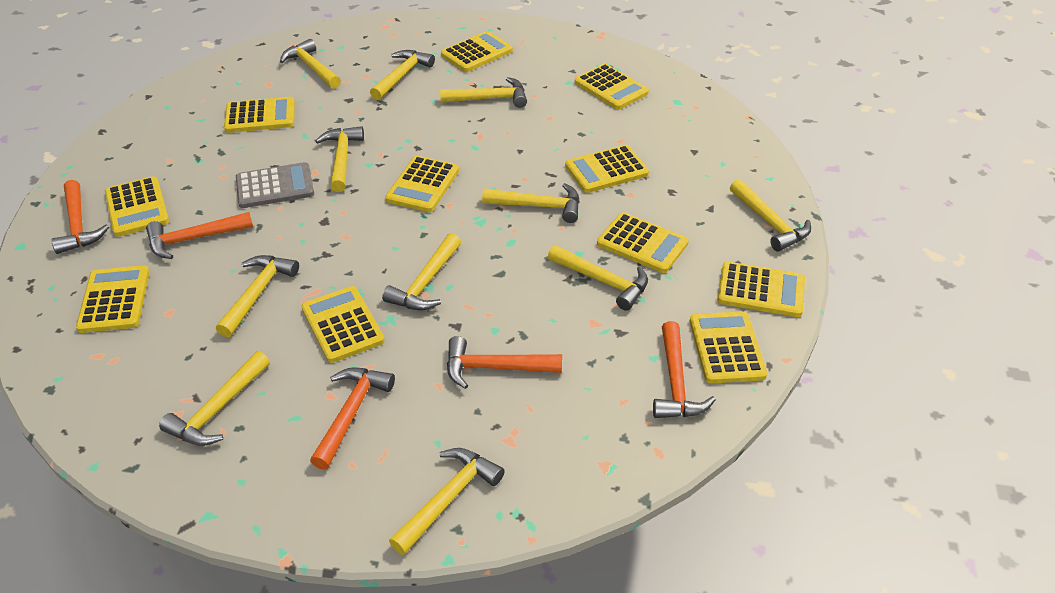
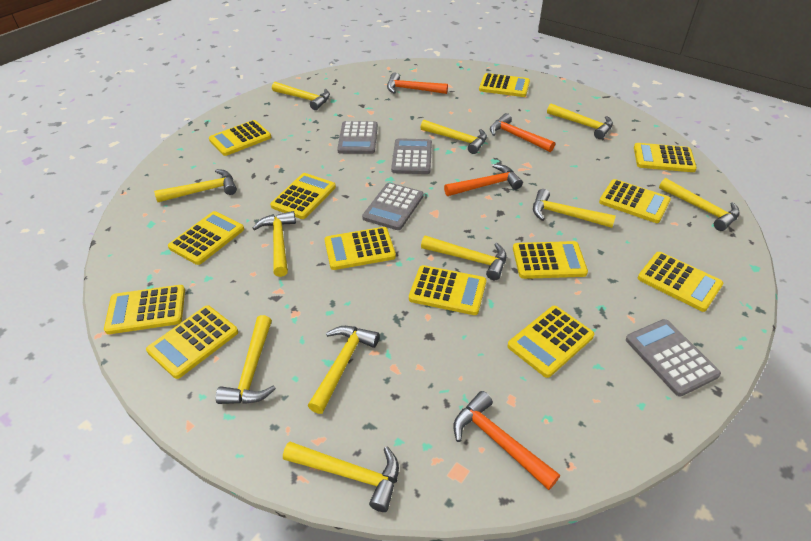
grey calculator: [236,162,314,208] = 1 -> [337,121,378,154] [362,183,424,230] [391,138,432,174] [626,319,721,396] = 4
orange hammer: [51,180,109,254] [146,212,253,259] [310,368,395,470] [447,336,562,389] [653,321,716,418] = 5 -> [387,73,448,94] [444,164,523,196] [453,391,560,490] [490,113,555,152] = 4
yellow calculator: [76,265,150,333] [105,176,169,237] [224,97,295,133] [301,286,385,363] [385,156,459,212] [441,31,513,72] [565,145,649,193] [575,64,649,109] [597,212,689,273] [690,311,767,383] [717,262,805,317] = 11 -> [104,285,185,334] [146,305,238,379] [168,211,244,265] [209,120,271,156] [270,173,336,219] [324,227,396,270] [409,265,486,315] [479,73,530,97] [507,306,594,378] [513,241,588,279] [599,179,671,223] [634,143,697,172] [638,252,723,312] = 13

